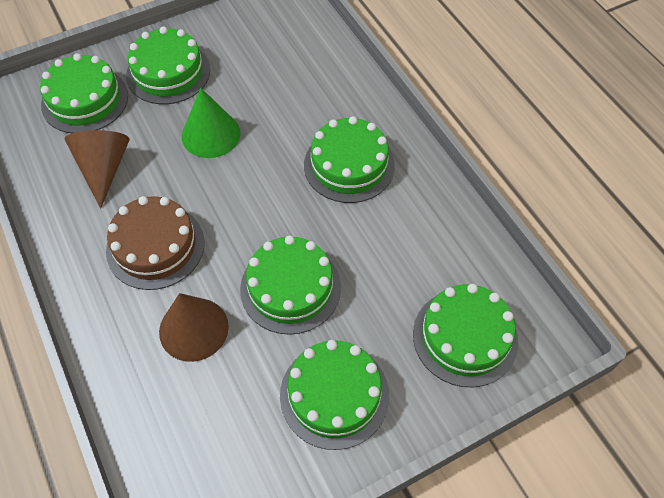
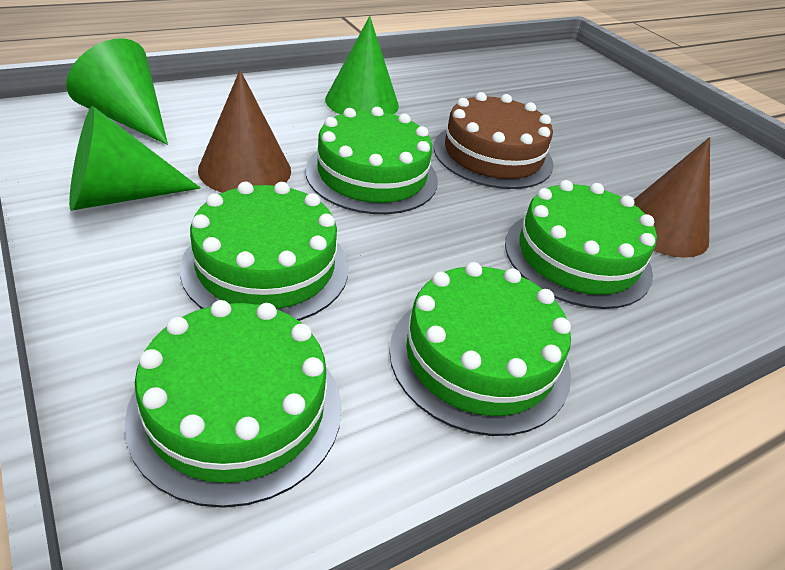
green cake: [40,53,128,133] [126,27,210,104] [240,235,341,335] [280,340,389,450] [304,116,395,203] [413,284,518,388] = 6 -> [124,300,342,508] [180,182,348,321] [306,107,438,214] [389,262,571,436] [505,180,657,309] = 5
green cone: [182,88,241,158] = 1 -> [66,38,168,145] [69,106,201,211] [325,16,399,114] = 3

